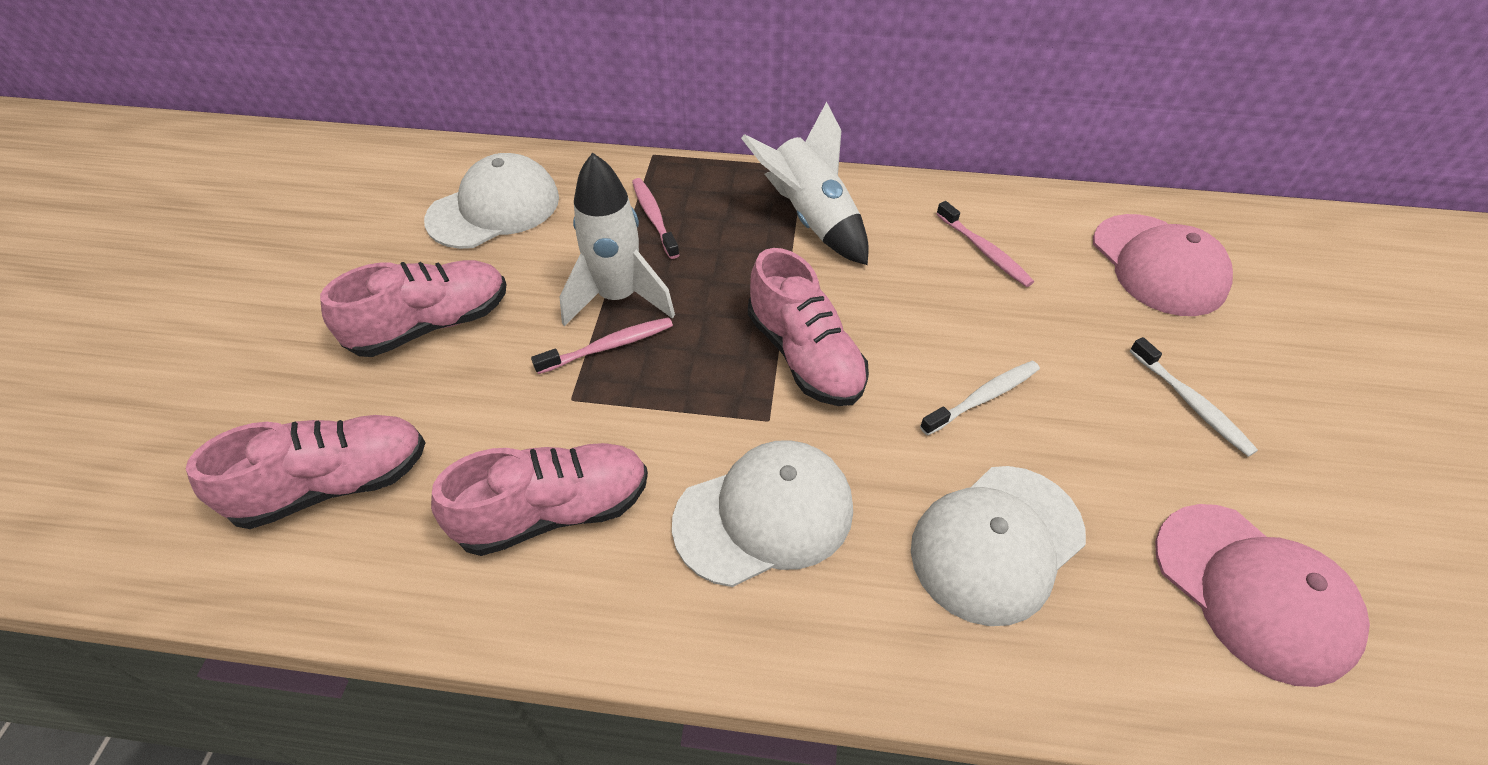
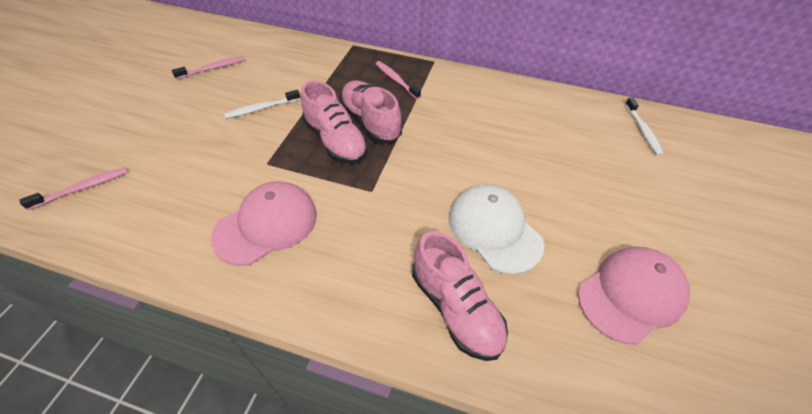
pink shoe: [186,415,426,529] [320,260,506,357] [431,443,648,556] [748,248,869,406] = 4 -> [301,80,368,164] [340,80,402,143] [412,231,508,361] = 3
white cap: [424,153,559,249] [672,440,853,587] [911,466,1086,626] = 3 -> [449,184,544,274] = 1
white rocket: [559,153,675,327] [741,102,869,265] = 2 -> none = 0

